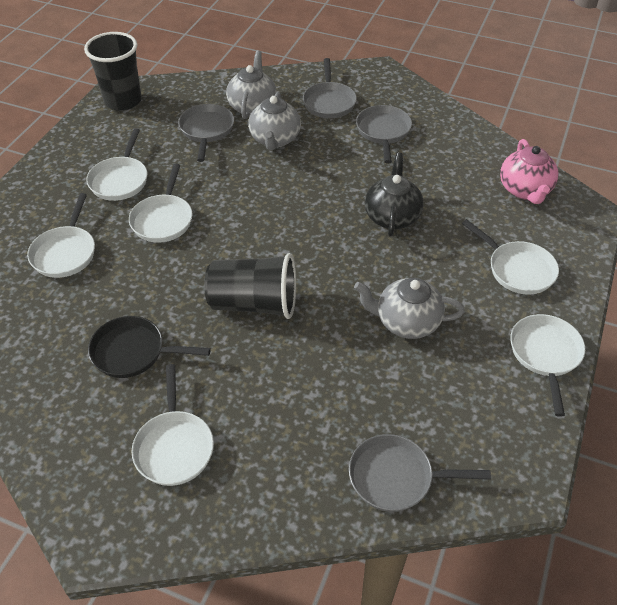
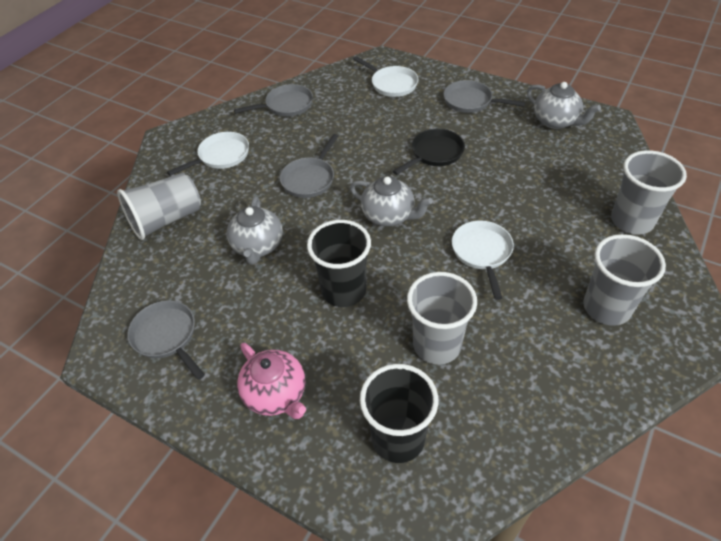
black teapot: [365,152,424,237] = 1 -> none = 0
grey cup: none = 0 -> [117,173,201,240] [407,272,477,365] [583,234,666,326] [611,150,687,234] = 4
white pan: [27,193,95,278] [86,128,147,201] [129,164,192,242] [132,364,214,486] [462,219,559,295] [510,314,585,417] = 6 -> [167,132,249,176] [353,56,418,97] [452,221,514,300] = 3

